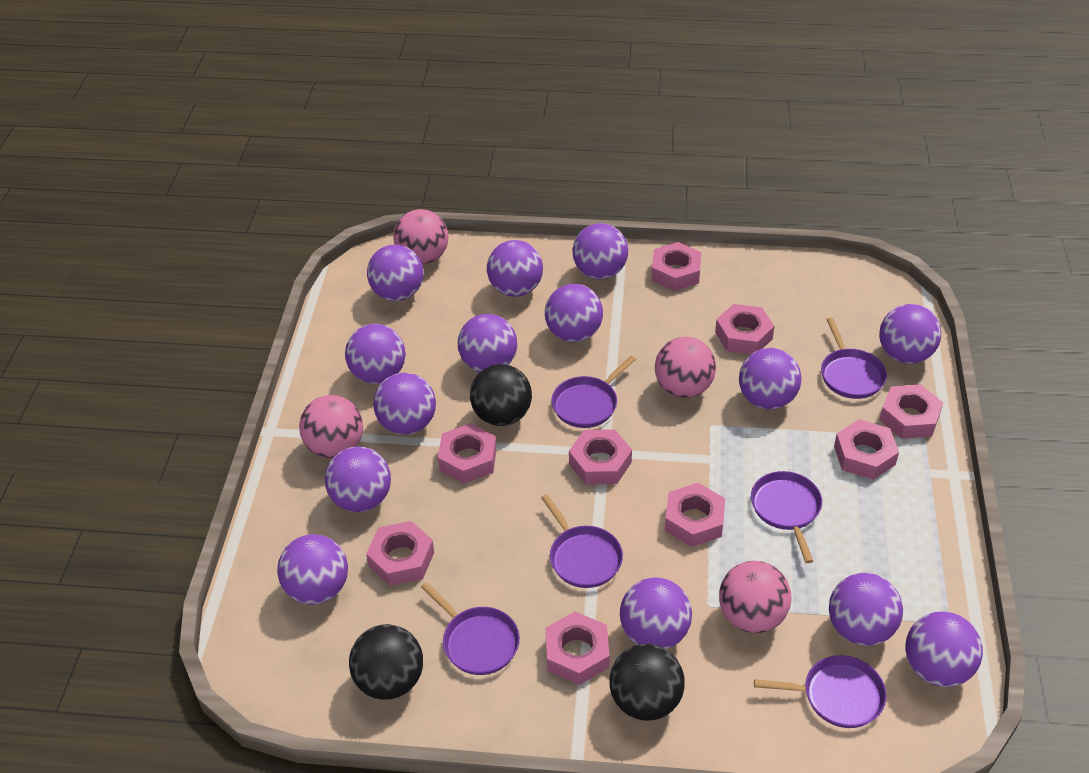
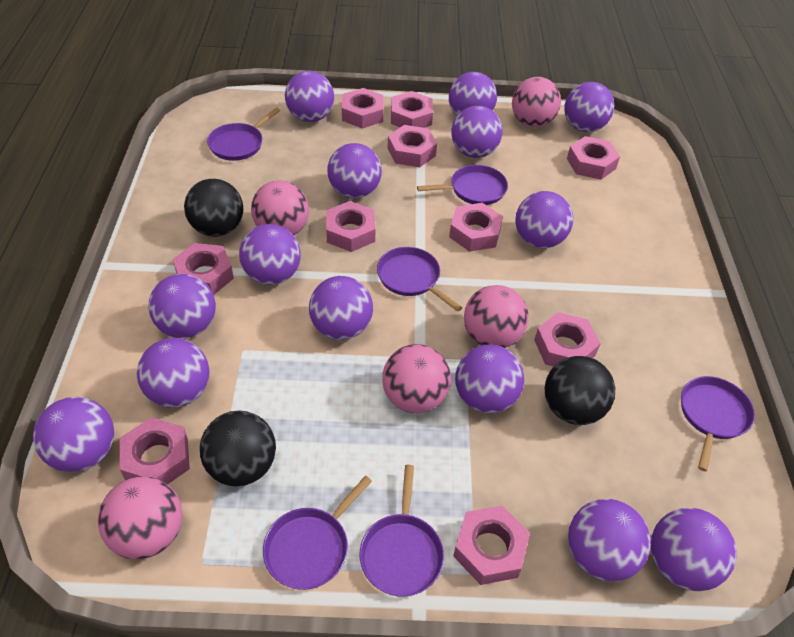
pink ball: [299,395,363,458] [393,209,448,264] [655,337,716,398] [719,561,791,633] = 4 -> [98,476,183,559] [251,181,309,235] [382,344,451,413] [464,285,529,348] [512,77,561,127] = 5
pink nut: [366,521,434,586] [438,423,497,484] [545,611,610,685] [569,429,632,485] [651,242,701,291] [665,483,725,547] [715,304,775,354] [834,419,899,480] [880,384,943,439] = 9 -> [120,417,190,484] [173,243,234,294] [326,201,376,252] [342,88,384,129] [387,125,437,167] [391,91,433,128] [449,203,503,252] [453,506,530,585] [535,312,601,367] [567,136,620,180] = 10

